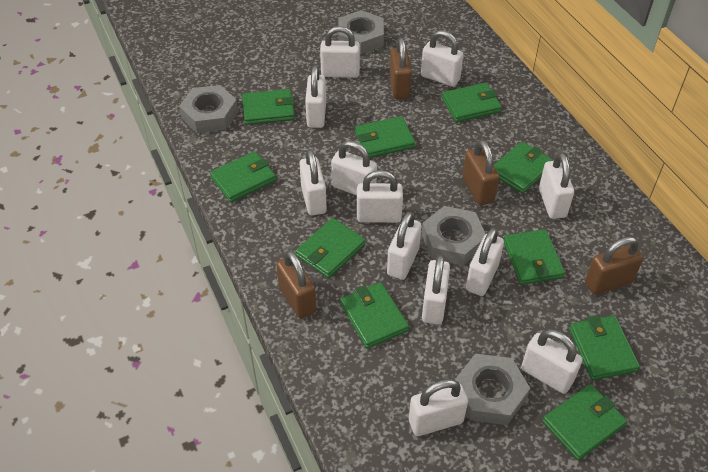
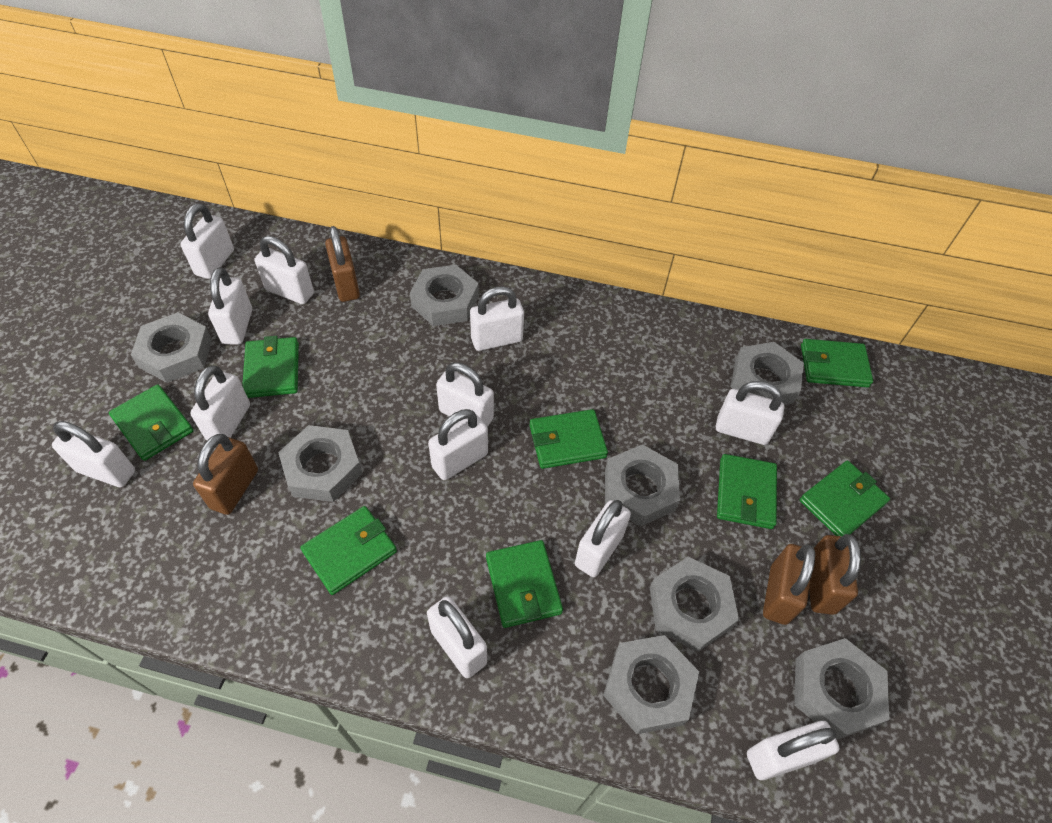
green wallet: [210,151,276,202] [242,89,295,125] [295,218,365,278] [340,282,409,348] [355,116,415,158] [442,83,502,122] [493,142,554,194] [504,229,565,285] [542,384,627,460] [569,315,640,380] = 10 -> [109,384,194,461] [242,336,299,398] [300,506,397,595] [486,540,563,628] [529,409,608,469] [717,454,777,529] [800,461,890,536] [801,339,873,388] = 8
grey nut: [179,85,238,133] [338,10,384,54] [422,206,486,266] [455,354,530,425] = 4 -> [131,312,212,383] [278,425,362,502] [410,265,479,326] [603,635,699,734] [605,444,680,527] [650,557,739,652] [731,342,804,405] [794,638,889,740] = 8

